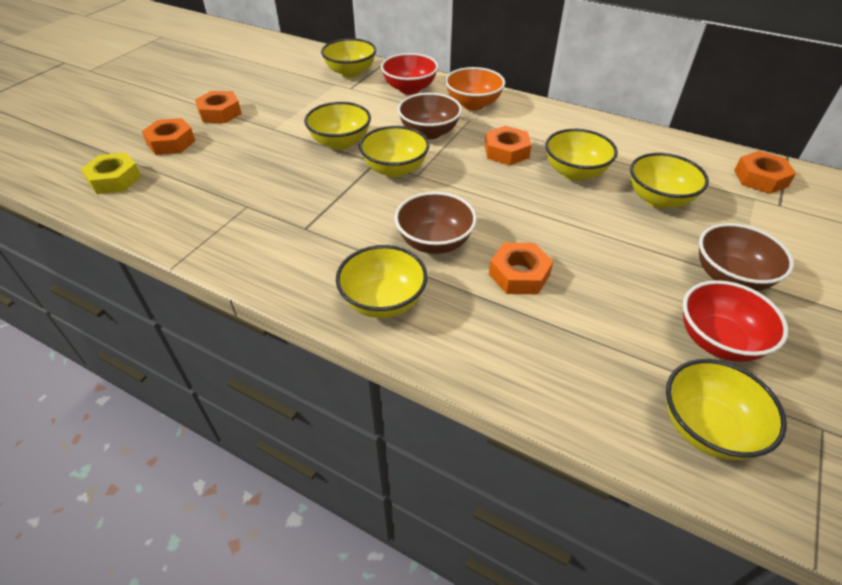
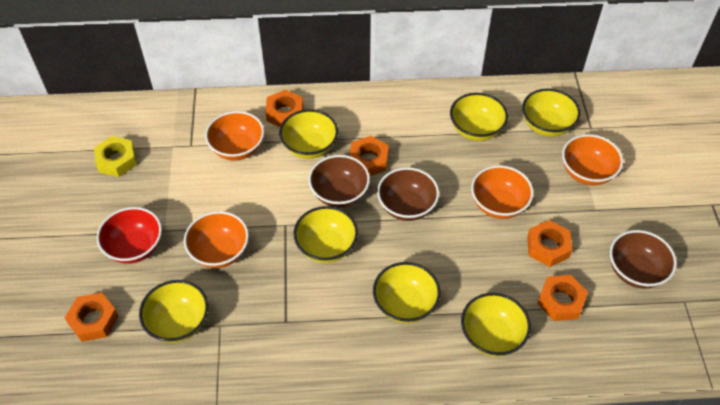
orange bowl: [445,67,505,110] = 1 -> [184,211,249,268] [205,111,264,161] [471,165,534,219] [562,134,623,186] = 4
red bowl: [381,53,438,94] [683,280,788,362] = 2 -> [97,207,162,264] = 1

